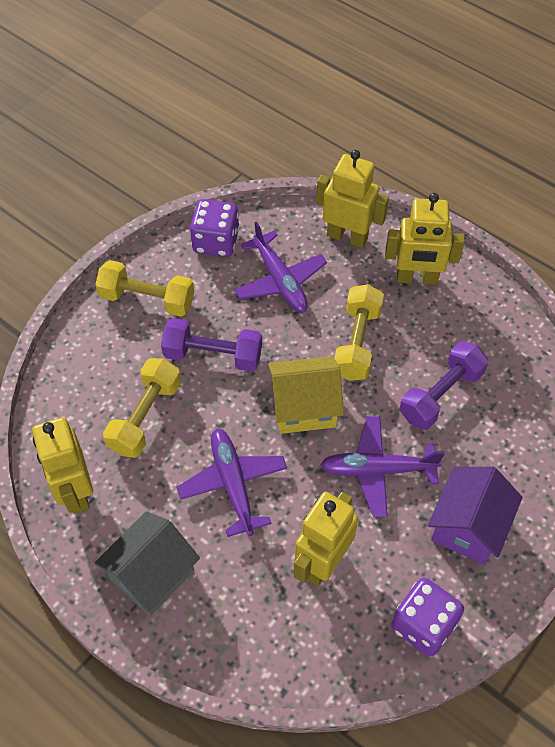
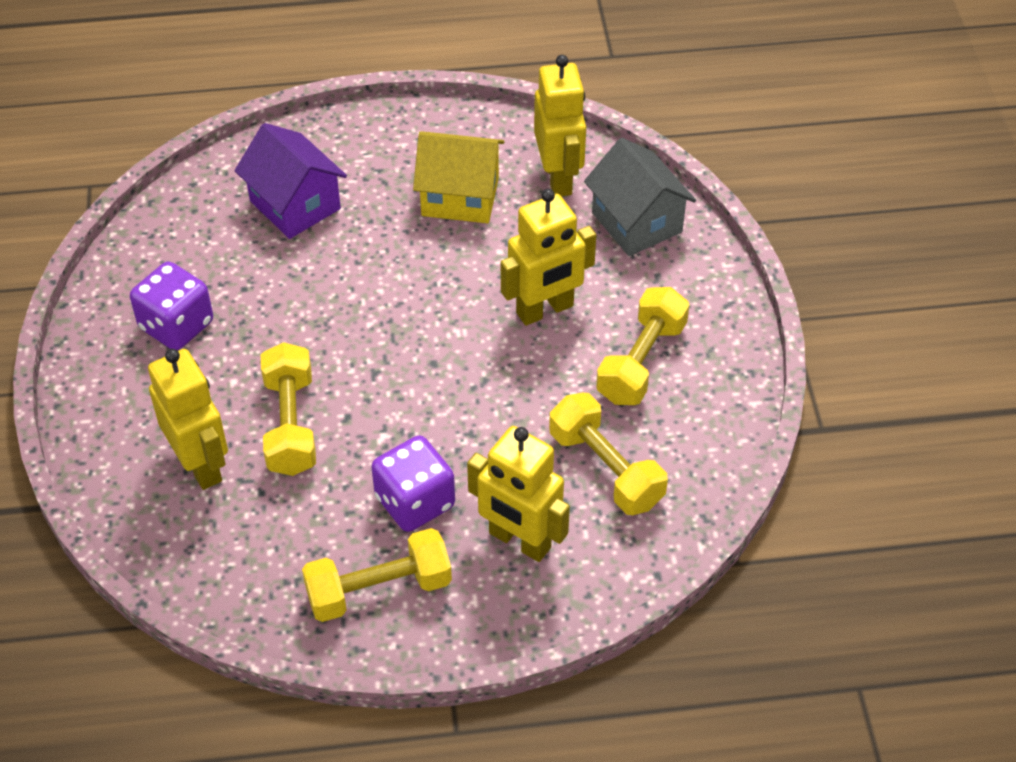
purple dumbbell: [161,318,262,372] [399,341,488,430] = 2 -> none = 0
purple plane: [177,428,287,537] [234,221,327,313] [320,416,445,517] = 3 -> none = 0
yellow dumbbell: [95,260,194,317] [103,358,181,458] [334,284,384,381] = 3 -> [261,342,316,476] [302,528,452,622] [549,393,668,515] [596,287,689,405] = 4

